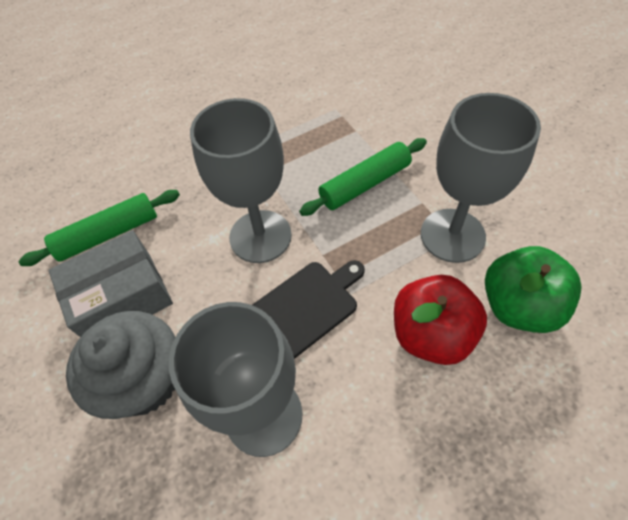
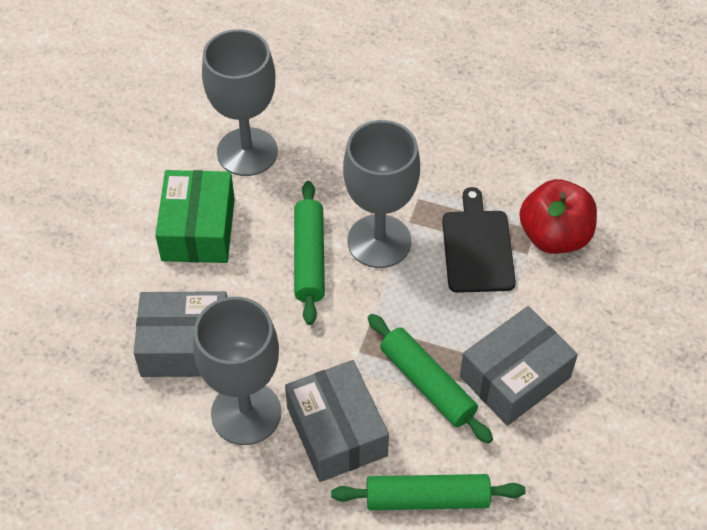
green apple: [485,246,581,333] = 1 -> none = 0
green box: none = 0 -> [155,170,235,263] = 1
green rolling pin: [19,190,180,266] [299,138,427,216] = 2 -> [294,181,325,325] [331,474,526,510] [368,314,493,443] = 3
grey box: [48,230,173,337] = 1 -> [134,291,227,377] [285,360,389,482] [460,306,578,426] = 3
grey cupcake: [66,311,175,419] = 1 -> none = 0

